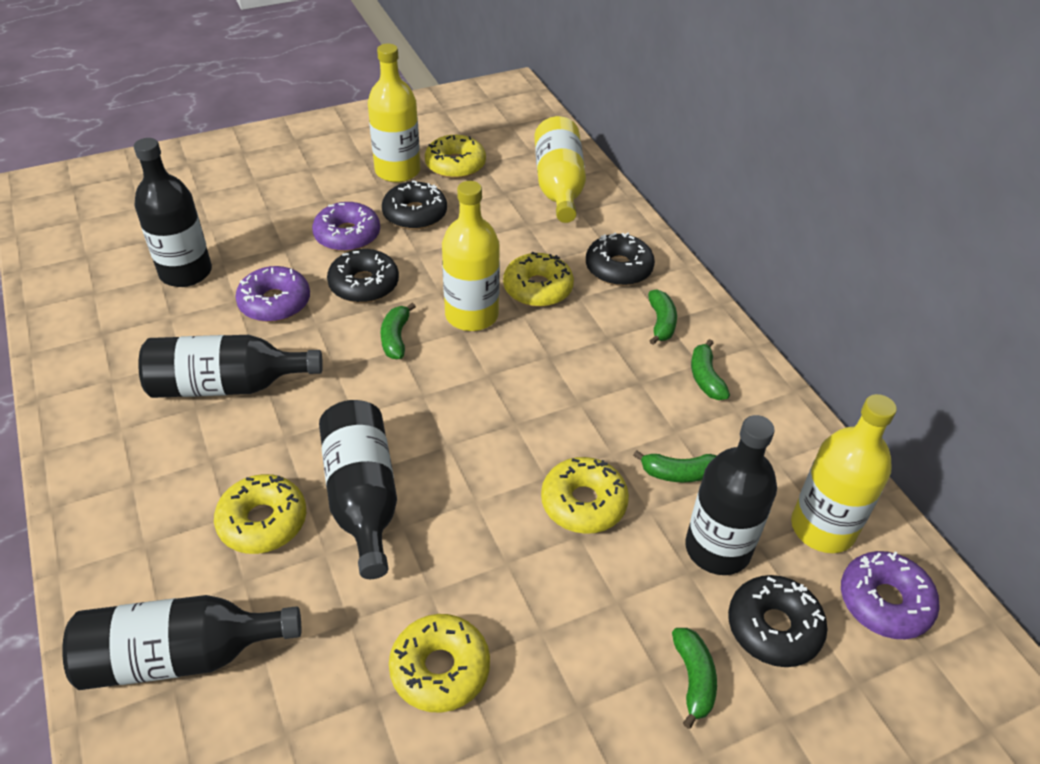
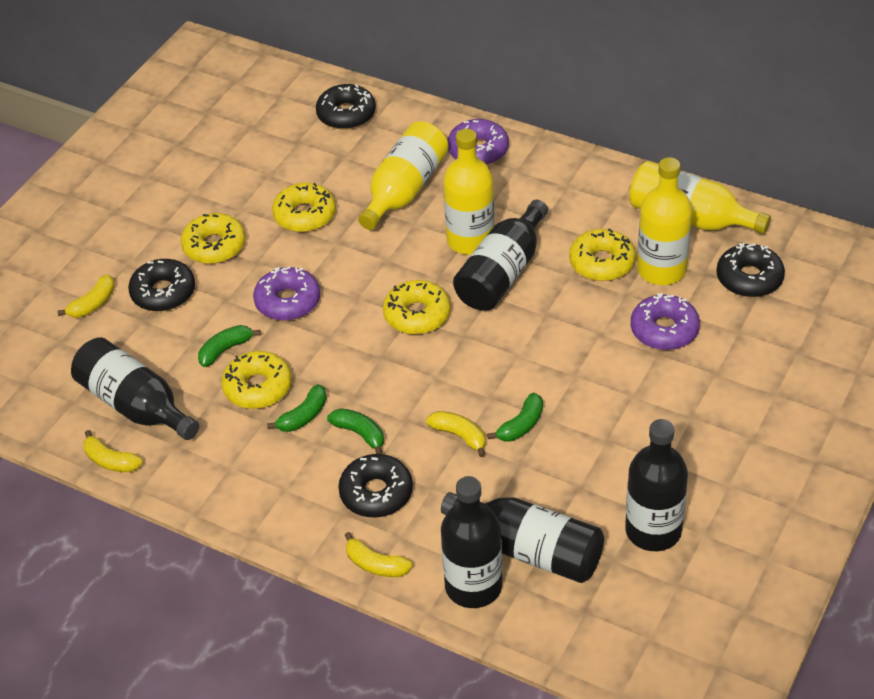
green banana: [381,303,416,359] [633,450,717,483] [648,289,677,345] [672,628,717,729] [691,339,730,400] = 5 -> [198,325,261,367] [267,384,327,432] [327,408,384,454] [487,393,543,442] = 4
yellow banana: none = 0 -> [57,274,115,318] [83,430,143,472] [345,532,413,577] [426,411,486,457] = 4

